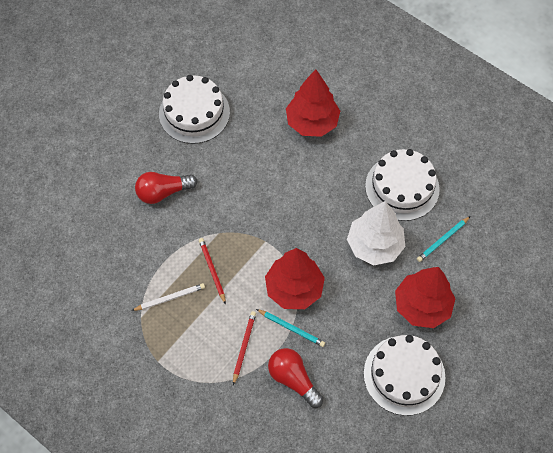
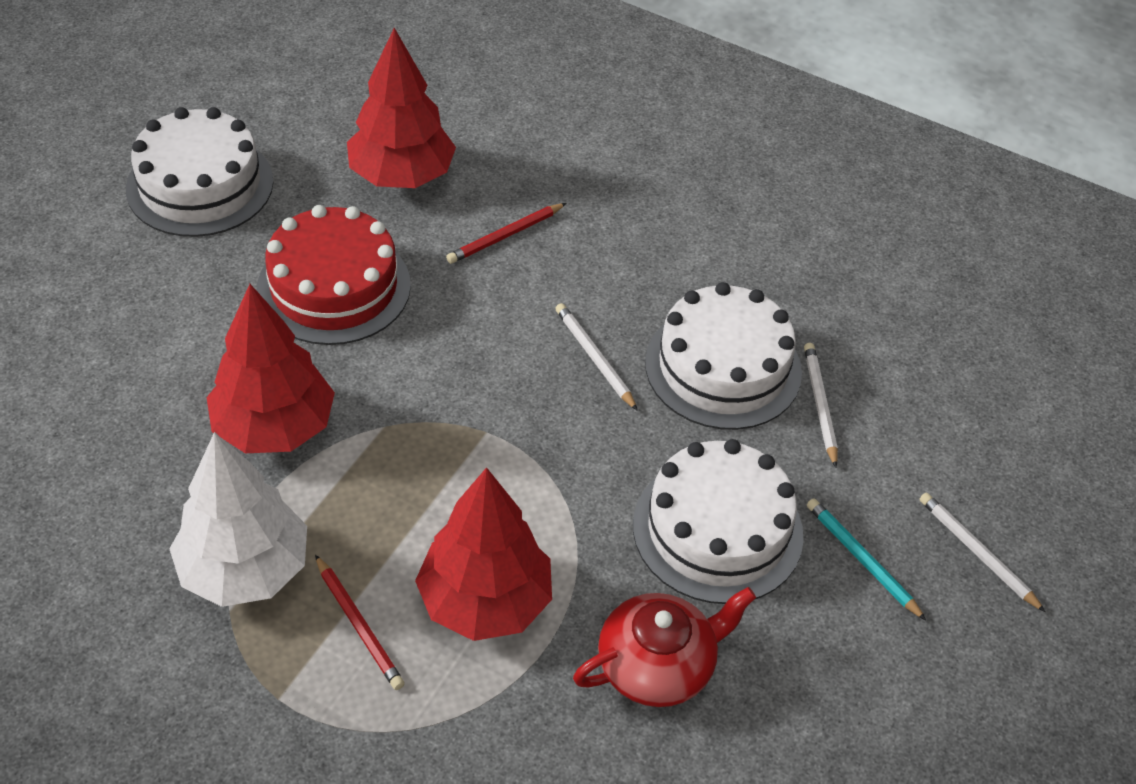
red cake: none = 0 -> [257,205,411,345] = 1
red light bulb: [135,172,198,204] [268,348,323,408] = 2 -> none = 0
red teapot: none = 0 -> [573,587,756,707] = 1
turquoise pencil: [256,309,325,347] [417,216,470,262] = 2 -> [807,498,926,620] = 1
white pencil: [131,283,205,311] = 1 -> [555,303,638,411] [804,343,838,468] [920,493,1046,613] = 3

